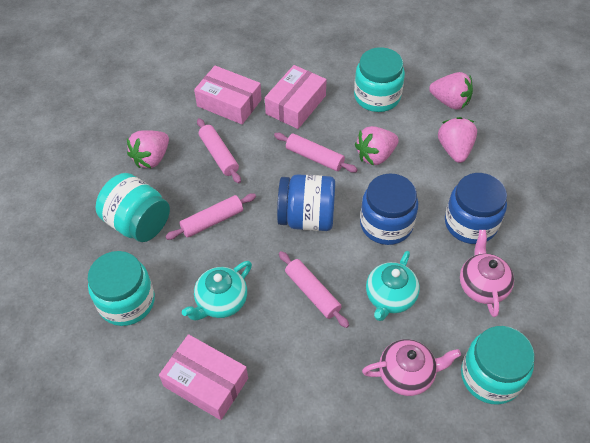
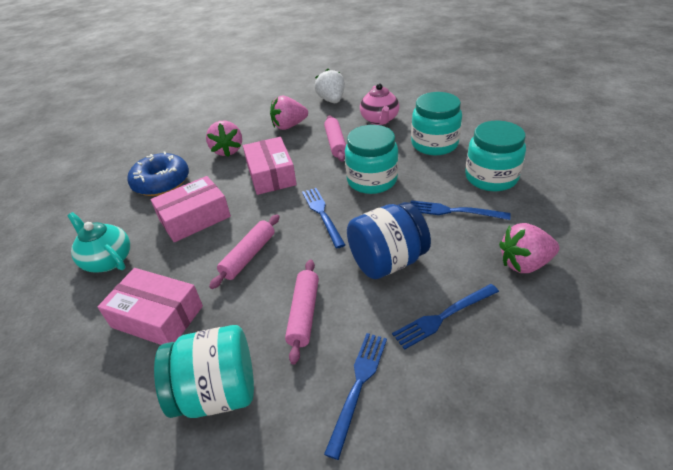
blue donut: none = 0 -> [127,152,189,196] = 1
blue fork: none = 0 -> [302,188,345,249] [324,333,387,460] [392,284,499,350] [411,200,511,220] = 4
blue jar: [277,174,335,231] [360,173,418,245] [445,173,507,244] = 3 -> [347,202,431,279] = 1
pink rolling pin: [165,194,256,240] [197,118,241,183] [274,133,358,173] [279,251,349,328] = 4 -> [209,214,280,289] [285,259,319,365] [324,115,346,162] = 3
pink strawberry: [127,130,169,168] [355,126,399,166] [429,72,473,110] [438,117,477,163] = 4 -> [206,121,242,157] [270,96,308,130] [499,223,559,273] = 3
pink teapot: [362,339,461,396] [460,230,514,317] = 2 -> [360,83,399,125] = 1
turquoise teapot: [182,261,252,320] [366,251,420,321] = 2 -> [68,212,130,273] = 1
white strawberry: none = 0 -> [315,69,345,103] = 1

